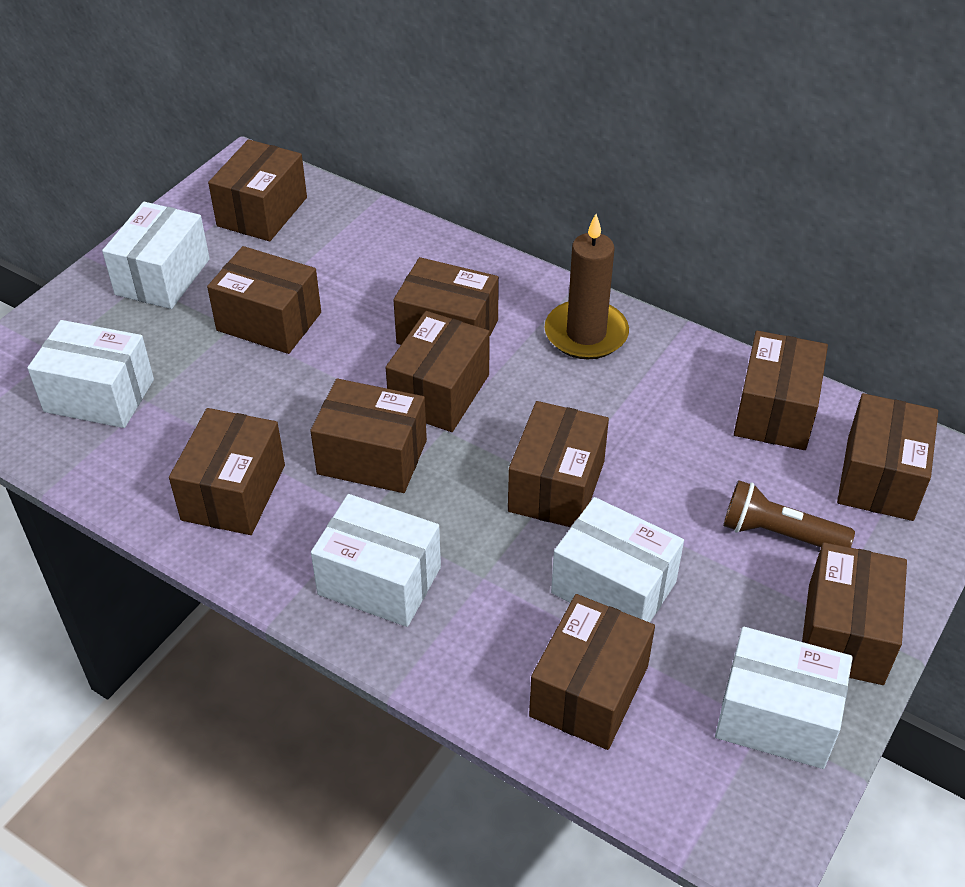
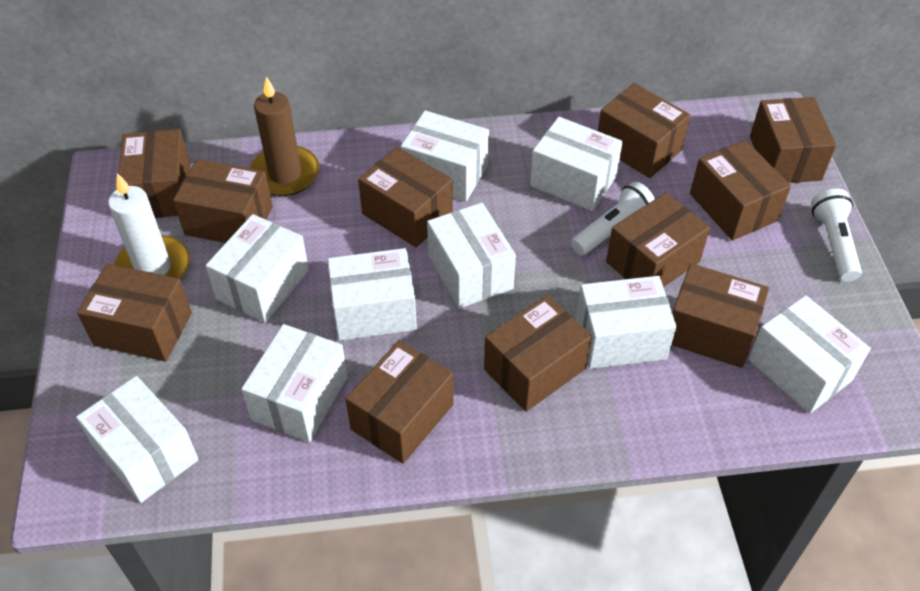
brown flashlight: [723,480,855,548] = 1 -> none = 0
white box: [27,320,154,428] [102,202,210,309] [311,494,441,627] [551,497,684,622] [715,627,853,769] = 5 -> [76,376,199,503] [205,214,309,323] [241,324,348,442] [327,248,417,341] [401,110,489,201] [427,202,516,309] [530,117,623,211] [576,276,676,369] [748,295,871,414] = 9
white candle: none = 0 -> [108,173,190,279] = 1
white flashlight: none = 0 -> [571,182,655,256] [811,189,862,281] = 2

